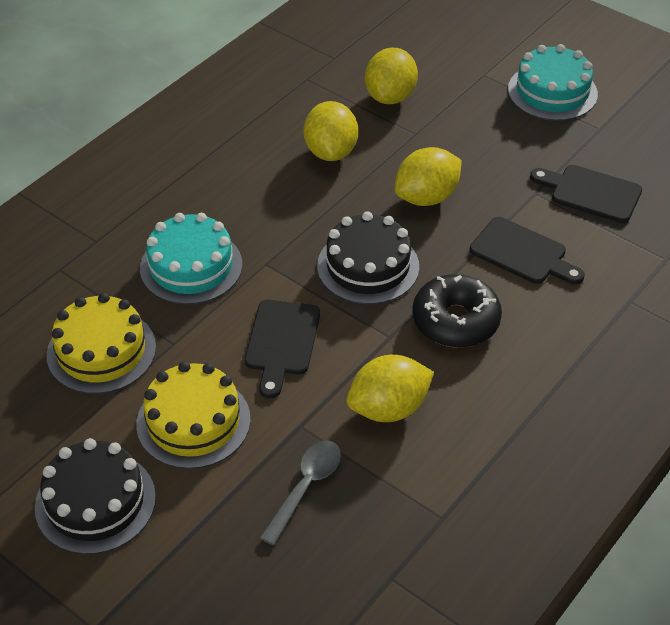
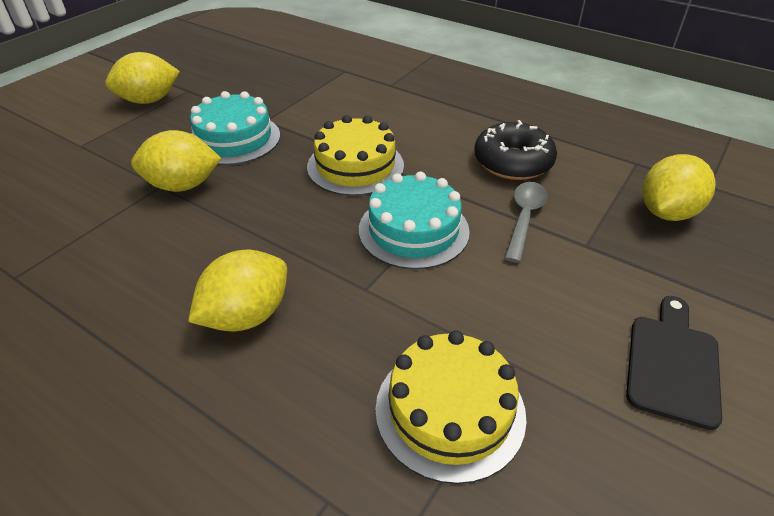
black cake: [35,438,156,554] [317,211,419,304] = 2 -> none = 0
black cutting board: [245,300,320,398] [470,217,585,284] [530,165,642,223] = 3 -> [626,296,722,430] = 1

